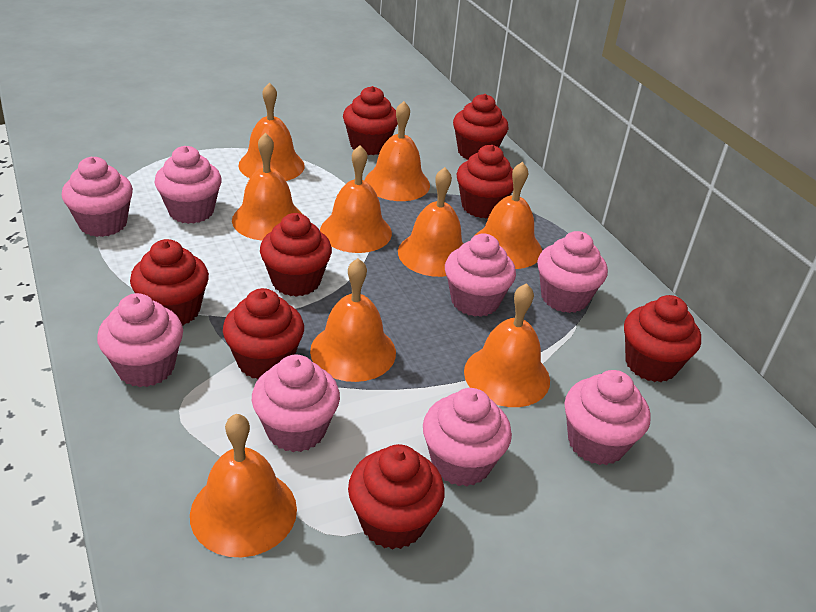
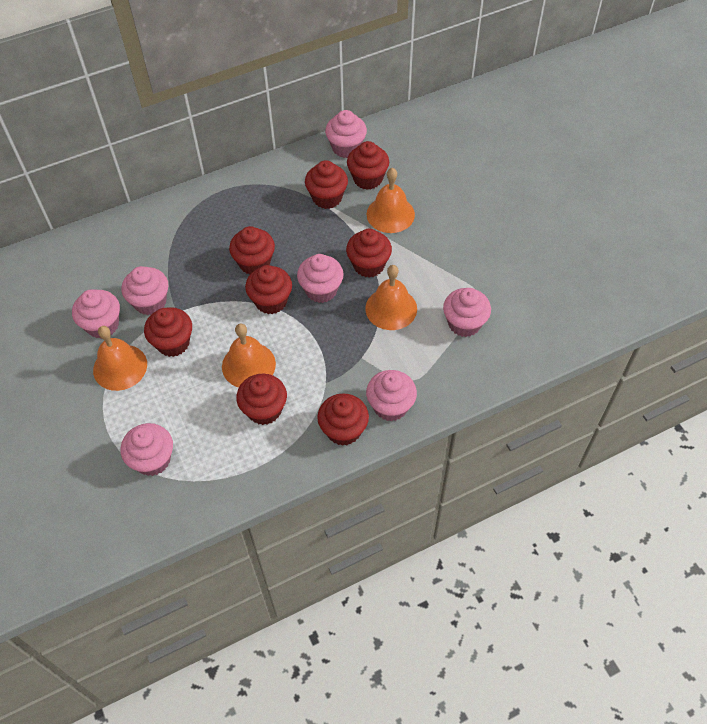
orange bell: [190,414,297,557] [232,133,302,241] [238,83,305,181] [310,258,396,382] [320,145,392,253] [364,101,430,201] [398,167,464,277] [464,283,550,407] [473,162,542,269] = 9 -> [93,326,147,391] [222,324,276,387] [365,265,417,330] [367,168,415,233] = 4
pink cupcake: [62,157,133,237] [97,293,183,387] [155,146,222,224] [252,355,340,452] [423,388,512,487] [445,233,516,317] [537,231,608,313] [564,370,651,465] = 8 -> [72,289,120,339] [121,266,168,315] [121,423,173,476] [297,254,344,303] [325,110,367,158] [366,370,417,421] [443,288,491,337] = 7

